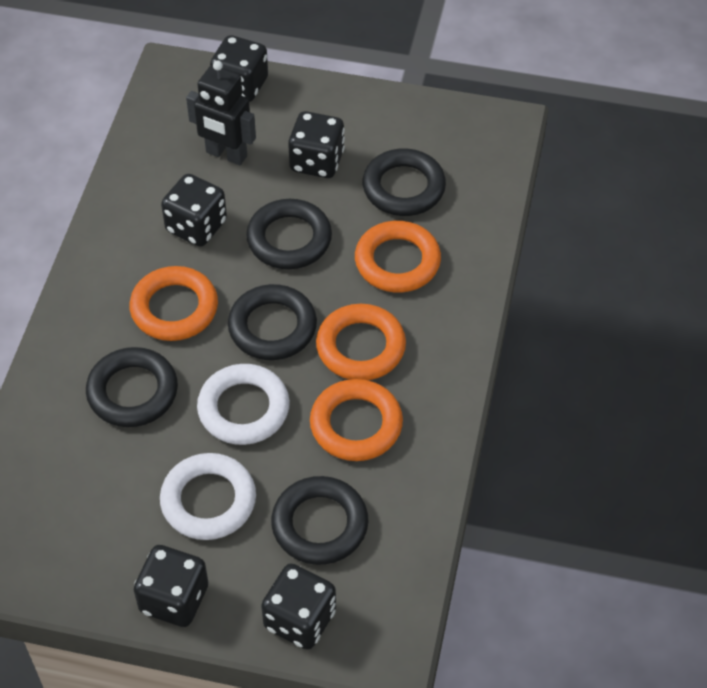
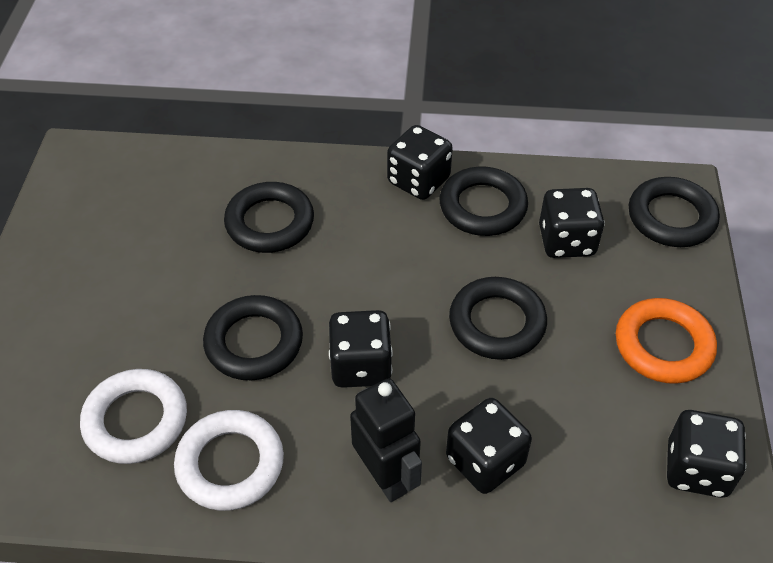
orange ring: [129,266,218,341] [310,379,403,461] [316,304,406,380] [355,221,441,292] = 4 -> [616,298,717,384] = 1

